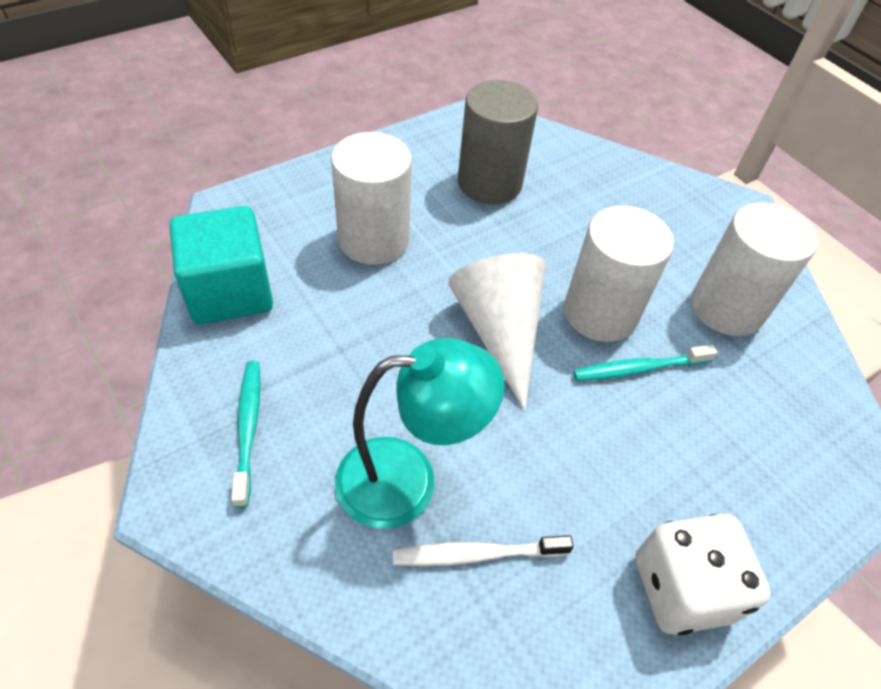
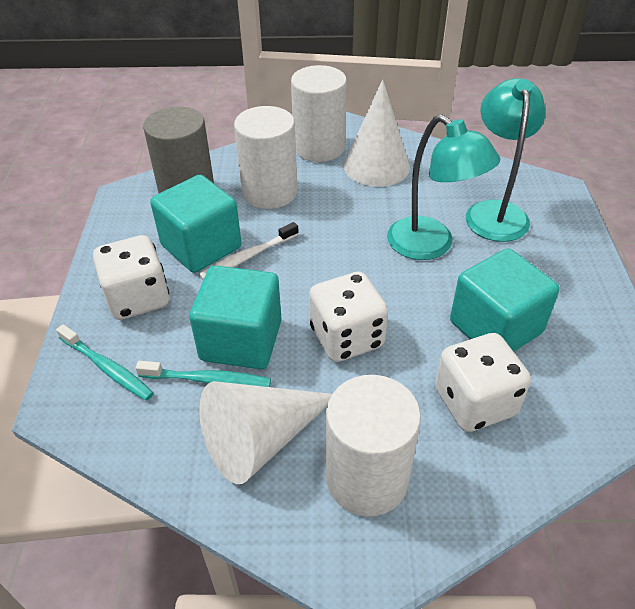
turquoise cube: [169,206,273,324] = 1 -> [150,175,242,273] [189,266,282,369] [450,248,560,352] = 3
turquoise lamp: [335,338,505,529] = 1 -> [387,115,500,260] [466,78,545,242] = 2
white cone: [448,253,546,411] = 1 -> [199,381,332,484] [344,79,410,187] = 2
white dice: [636,514,771,635] = 1 -> [93,235,169,320] [309,272,388,362] [435,333,531,432] = 3

